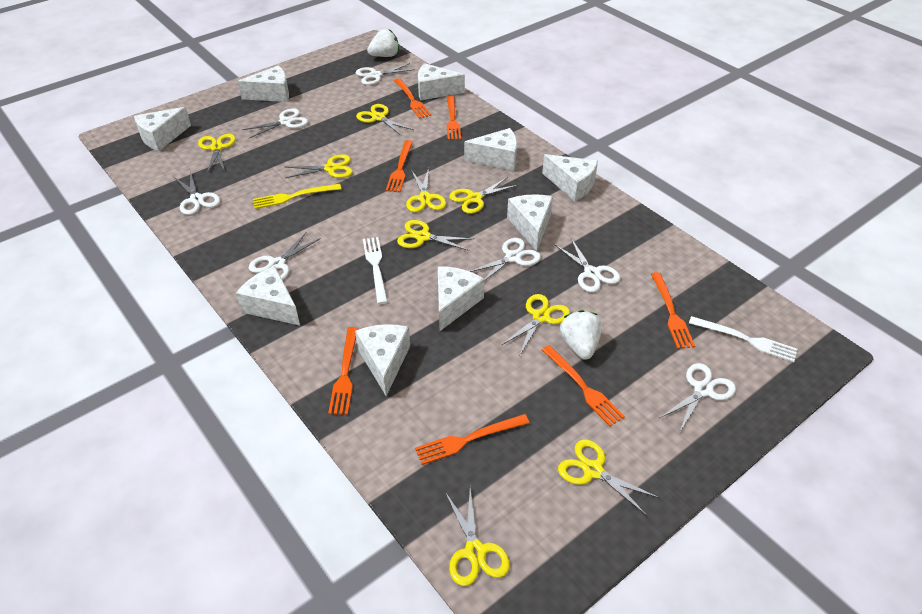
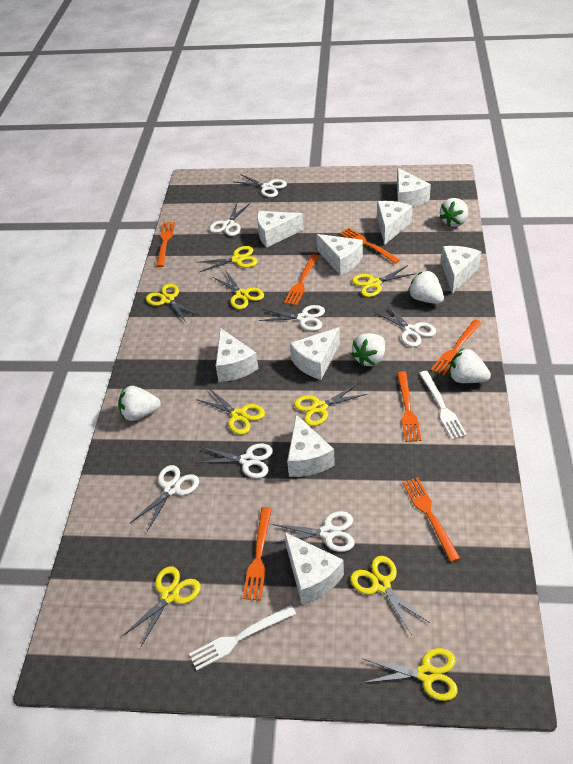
white strawberry: [367,29,399,57] [560,310,602,360] = 2 -> [118,386,161,421] [351,333,385,366] [408,270,444,304] [439,198,468,227] [449,348,491,383] = 5
yellow fork: [253,184,341,209] = 1 -> none = 0

